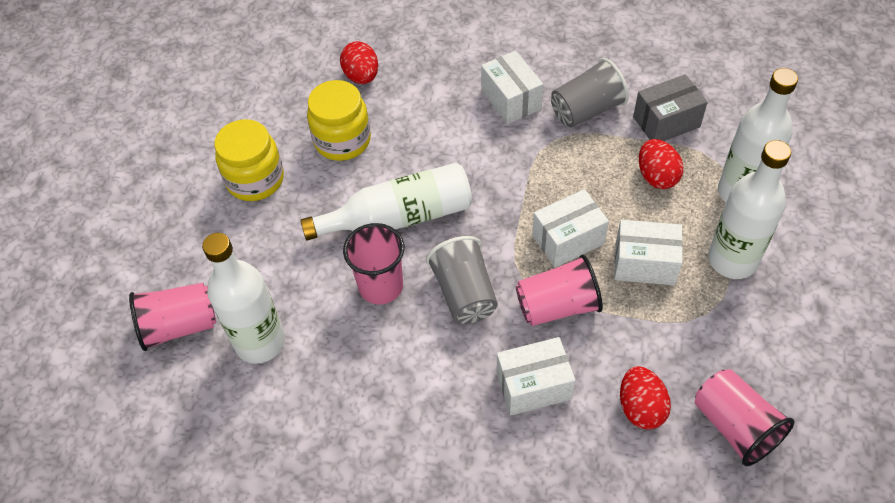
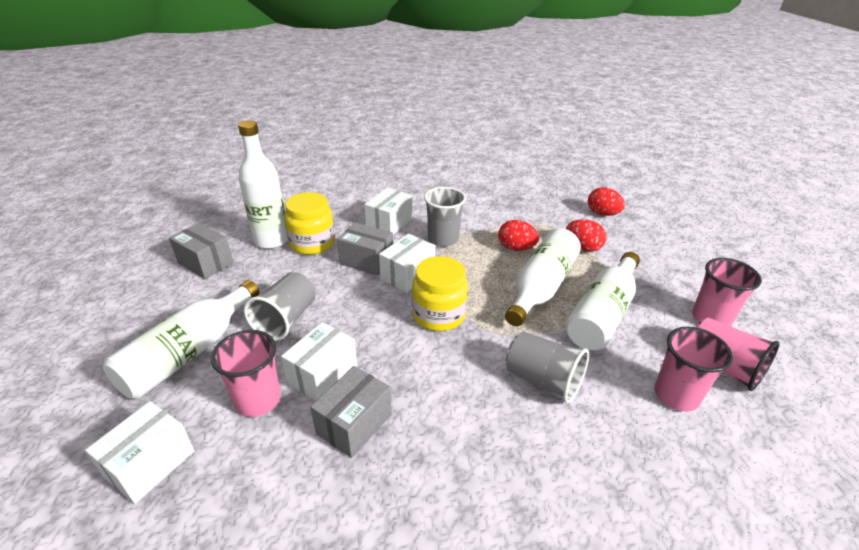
grey box: [633,74,708,141] = 1 -> [169,223,234,279] [310,366,392,458] [337,222,393,276] = 3
grey cup: [426,236,498,324] [551,58,629,127] = 2 -> [244,272,316,341] [424,187,466,247] [506,332,589,404] = 3

